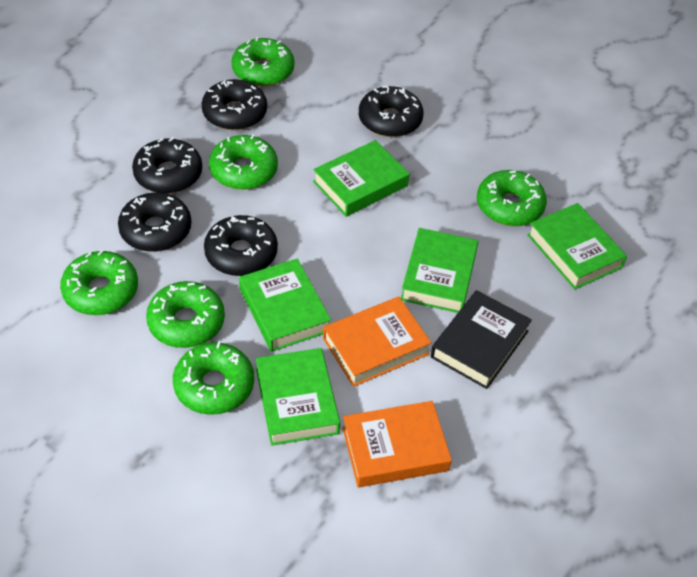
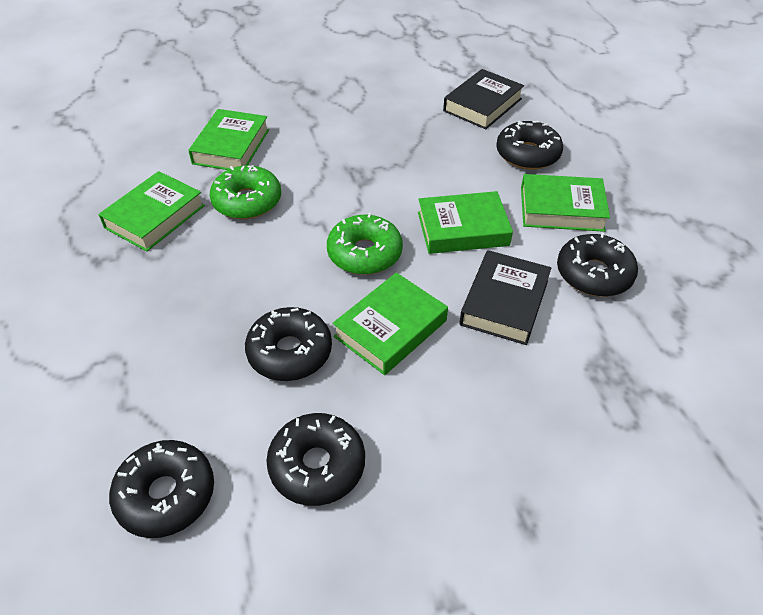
black book: [431,290,532,389] = 1 -> [443,69,524,129] [459,250,551,345] = 2
green donut: [60,250,138,315] [146,281,225,348] [173,342,254,415] [209,134,278,190] [232,37,295,86] [477,170,547,226] = 6 -> [209,165,281,219] [327,213,403,275] = 2
orange book: [323,297,432,387] [342,401,452,488] = 2 -> none = 0

